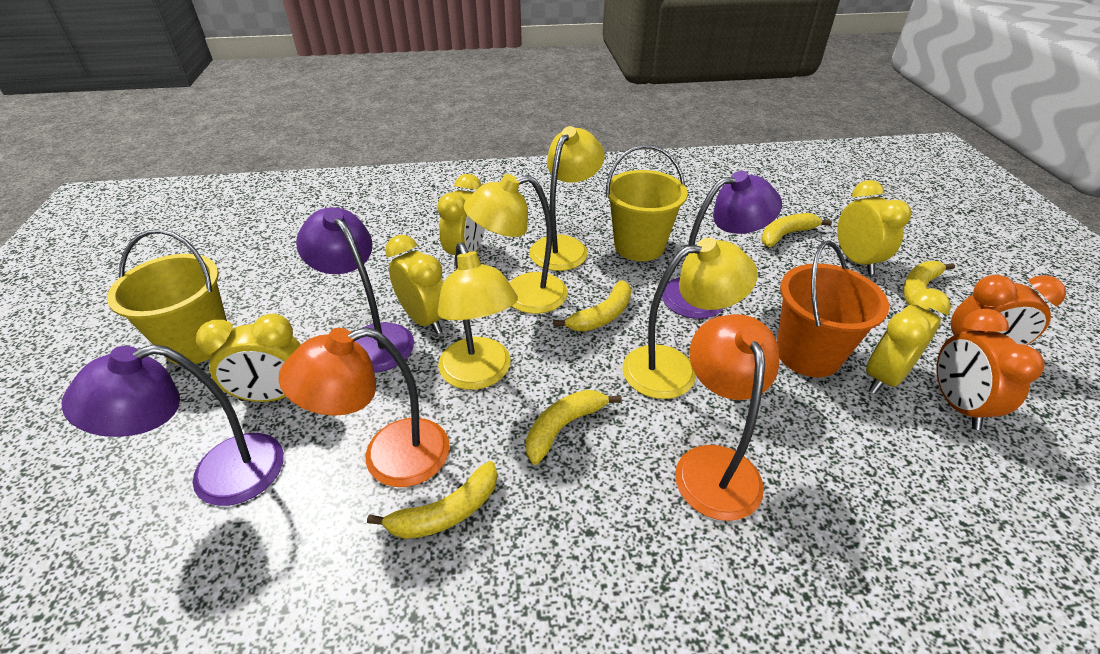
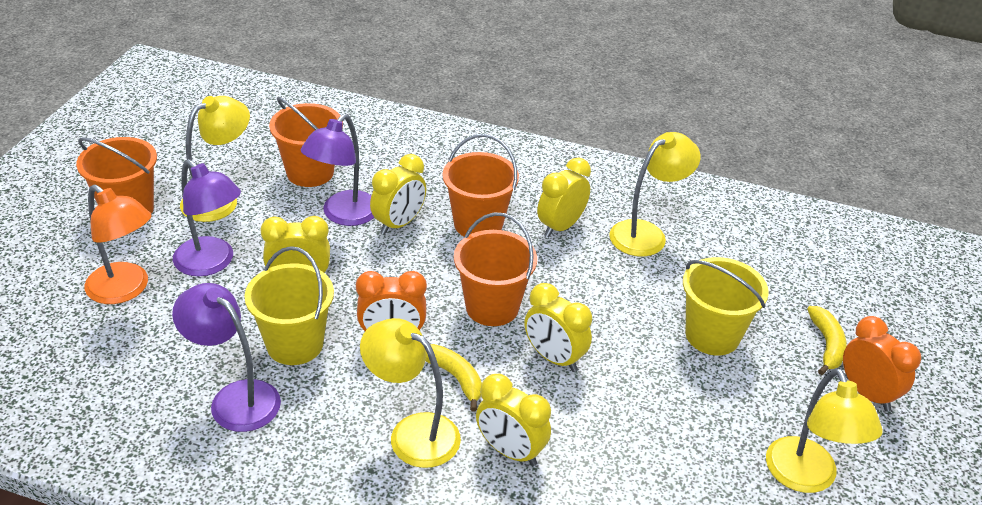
orange bucket: [777,241,889,377] = 1 -> [76,137,157,214] [269,97,343,187] [443,134,519,236] [454,213,537,326] = 4
orange lamp: [278,327,450,487] [675,314,779,521] = 2 -> [84,184,151,304] = 1
yellow banana: [367,461,497,539] [526,390,622,465] [553,280,631,332] [761,213,832,247] [903,261,955,311] = 5 -> [425,344,482,411] [807,306,847,375] = 2

